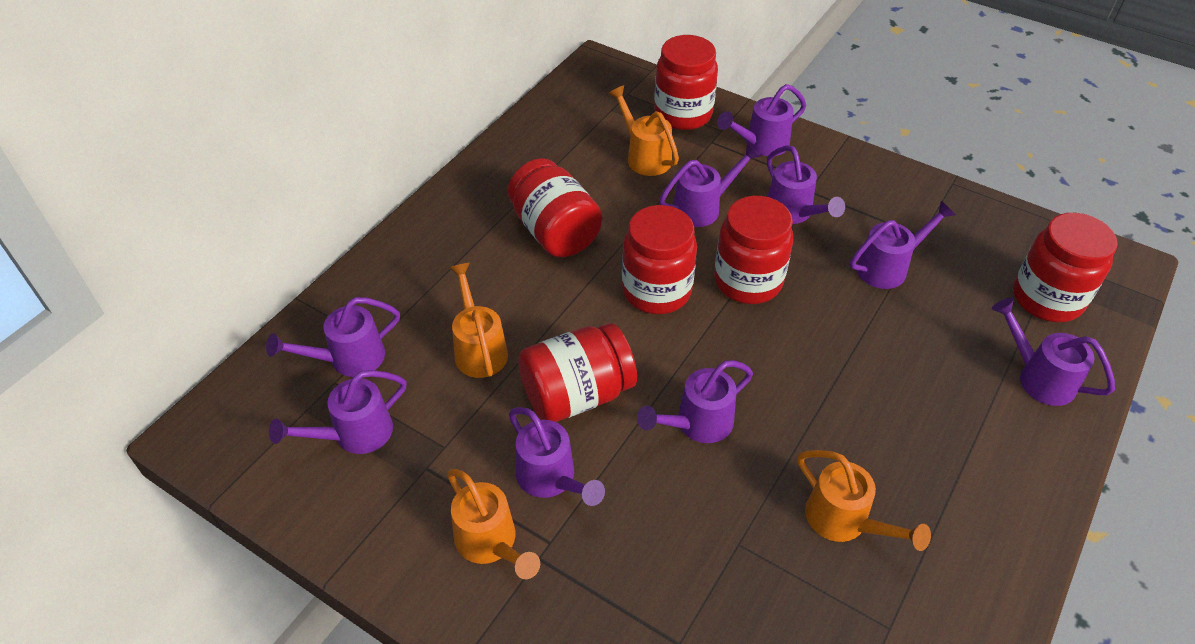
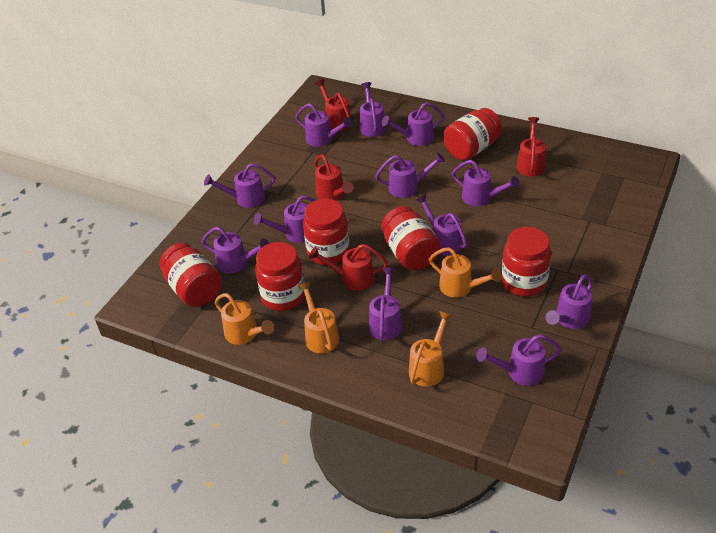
purple watering can: [266,297,400,377] [269,370,407,454] [509,407,605,506] [637,360,753,443] [659,143,761,227] [717,84,806,156] [767,145,845,224] [850,201,956,289] [992,298,1115,406] = 9 -> [202,227,270,274] [204,163,275,208] [254,195,316,243] [295,103,352,147] [360,82,386,137] [369,268,403,340] [375,152,445,198] [381,102,444,146] [416,194,467,256] [452,160,520,206] [476,334,562,386] [546,274,593,329] = 12
red watering can: none = 0 -> [309,244,388,291] [314,154,353,201] [315,79,352,131] [517,117,546,176] = 4

